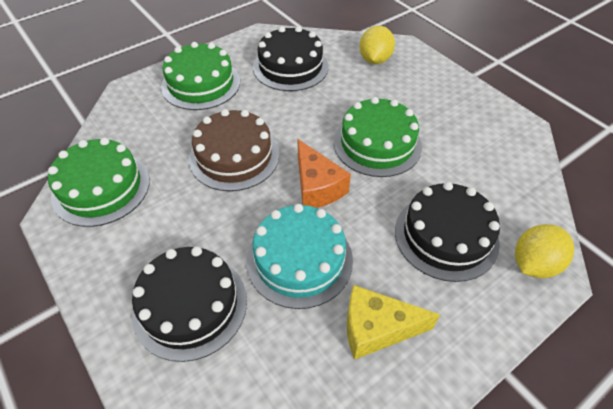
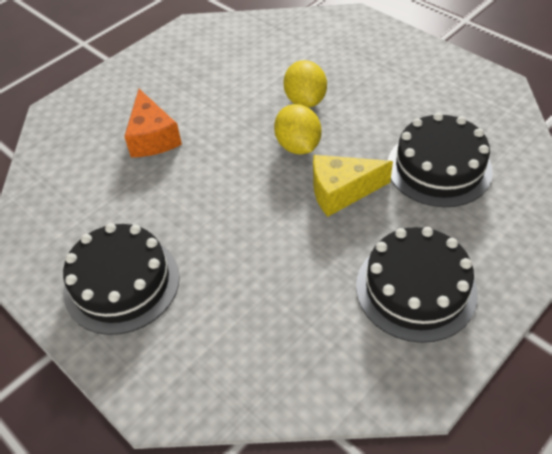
brown cake: [189,109,279,191] = 1 -> none = 0
green cake: [48,138,150,227] [161,42,240,110] [334,97,422,177] = 3 -> none = 0
turquoise cake: [246,204,353,309] = 1 -> none = 0

